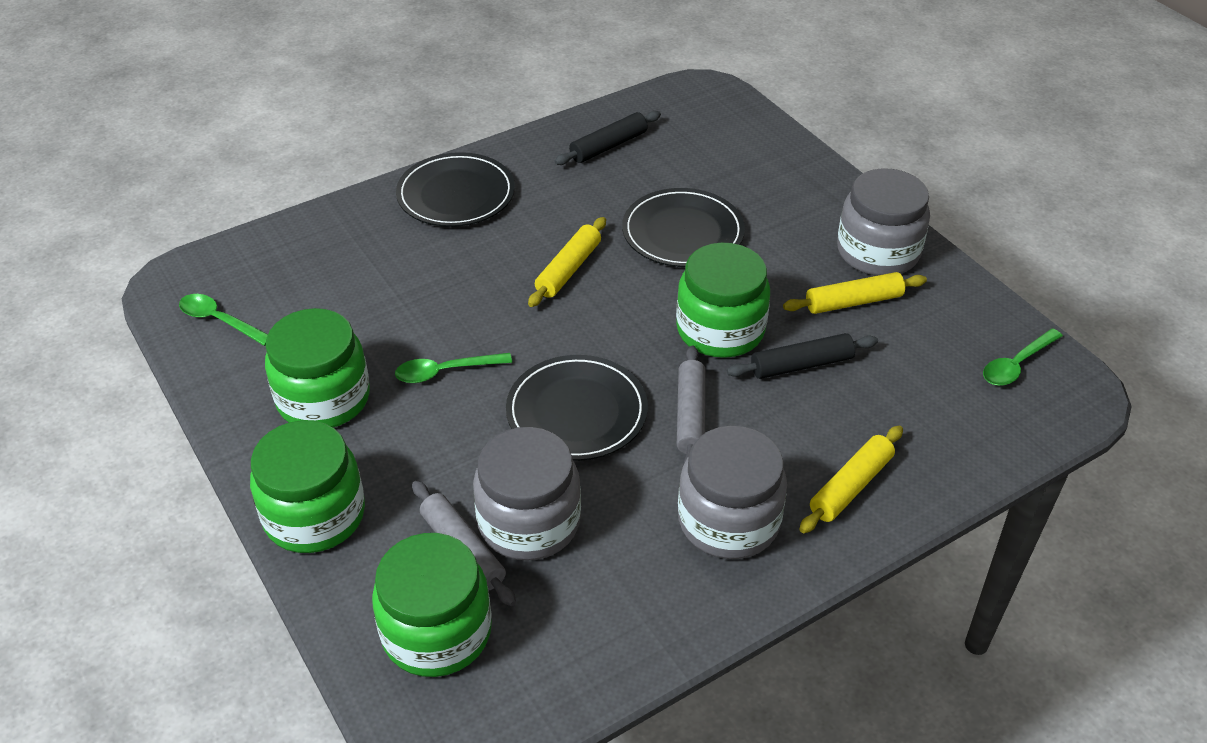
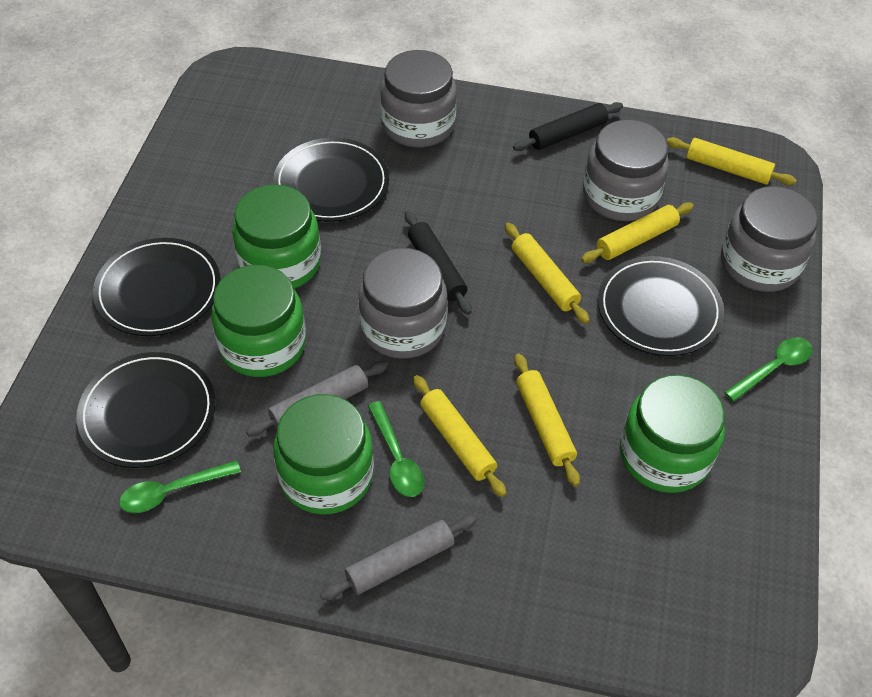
black plate: [396,152,515,227] [506,355,648,461] [622,188,745,267] = 3 -> [77,352,215,468] [93,238,220,336] [273,138,389,222] [598,256,724,356] = 4
grey jar: [473,427,581,561] [678,426,787,559] [837,168,930,276] = 3 -> [358,248,448,359] [380,50,457,147] [583,119,669,221] [721,186,818,292] = 4
yellow rolling pin: [528,217,606,307] [783,272,927,314] [799,426,903,533] = 3 -> [413,375,507,497] [505,223,590,324] [514,353,580,486] [581,202,694,263] [667,137,796,185] = 5

